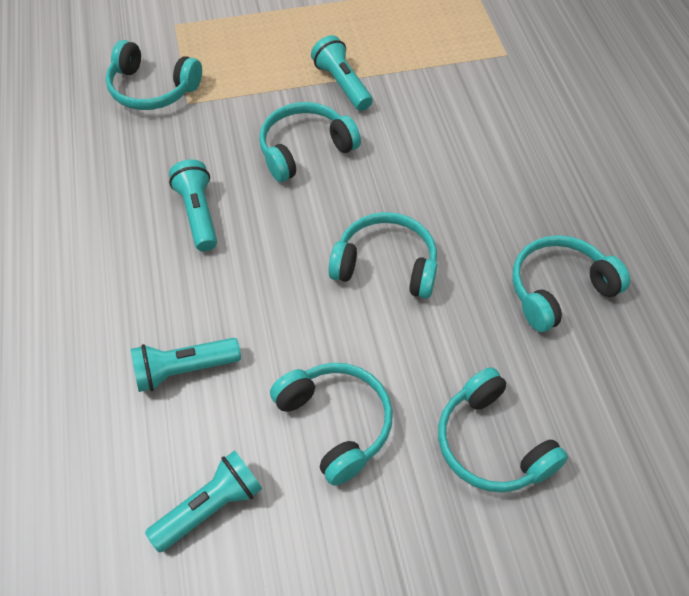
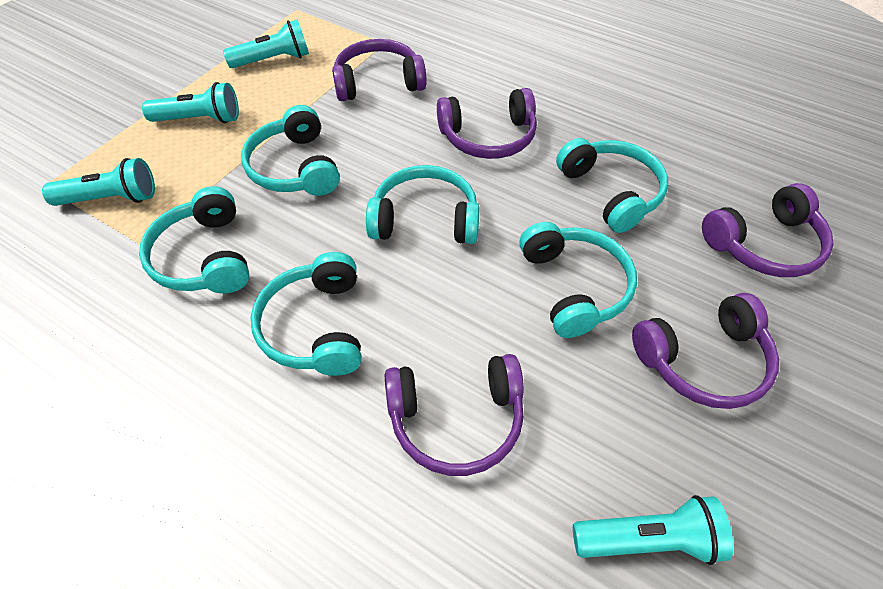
purple headphones: none = 0 -> [332,39,427,101] [385,354,524,476] [437,88,537,159] [632,293,779,409] [702,183,834,277] = 5

